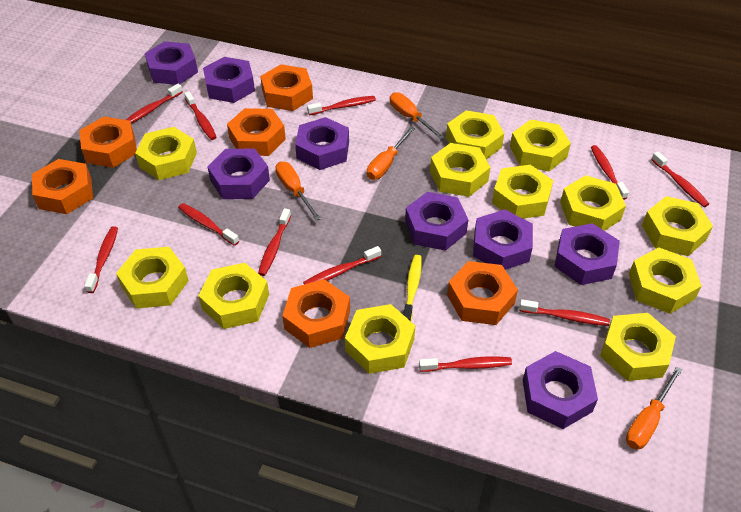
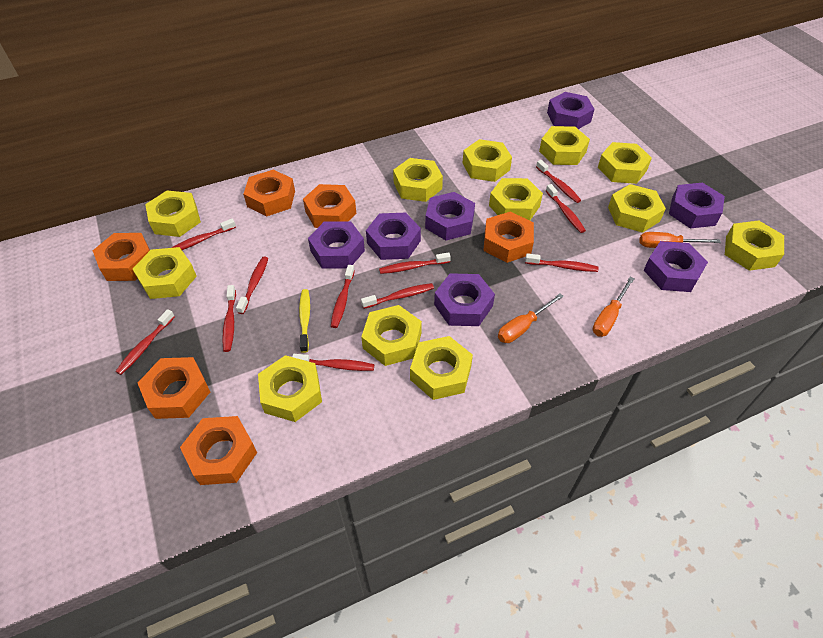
orange screwdriver: [275,162,321,221] [367,127,415,180] [390,92,445,139] [626,366,682,450] = 4 -> [498,293,564,343] [593,277,634,337] [639,232,721,248] = 3
purple nut: [145,41,198,85] [203,57,255,103] [208,148,270,199] [295,117,349,170] [405,192,468,251] [473,209,533,270] [523,351,598,429] [554,223,620,285] = 8 -> [308,221,365,269] [366,213,421,260] [425,192,475,240] [434,273,495,326] [547,92,594,129] [644,241,708,292] [669,183,725,229] = 7

